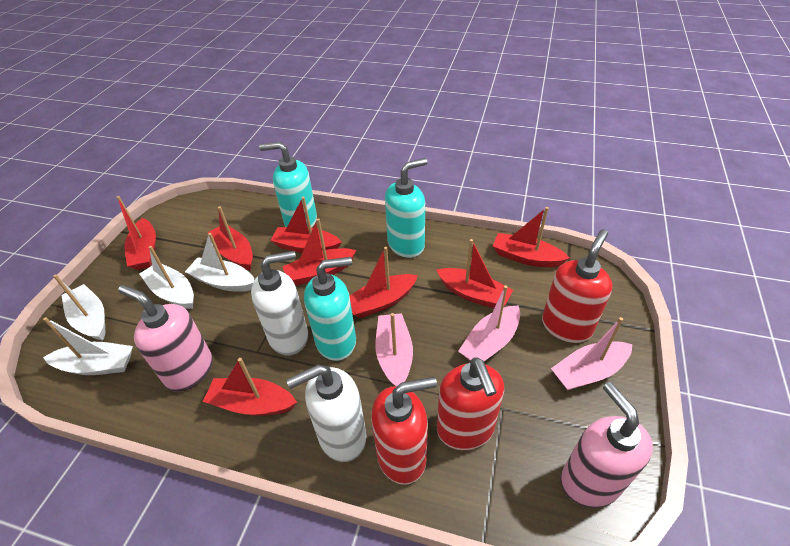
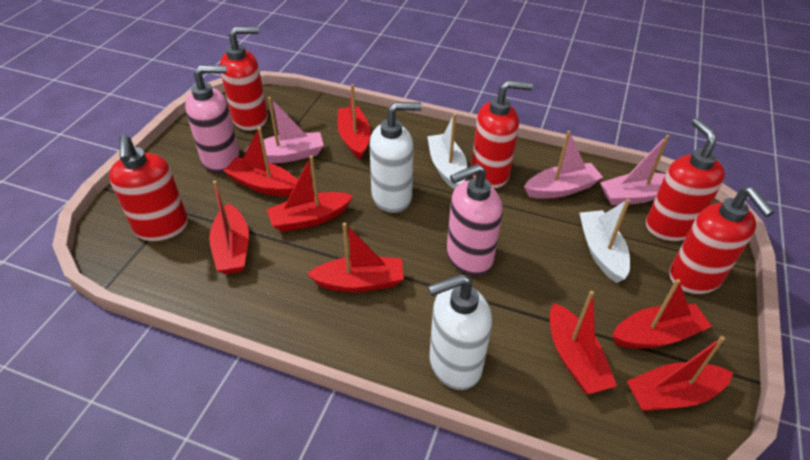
red soap dispenser: [371,377,437,485] [437,357,504,450] [542,229,613,343] = 3 -> [109,135,188,241] [220,26,268,131] [471,80,533,189] [646,118,725,241] [669,187,775,294] = 5
turquoise soap dispenser: [259,142,317,228] [304,257,356,361] [385,158,427,258] = 3 -> none = 0
white boat: [43,317,133,375] [53,274,105,341] [140,246,194,309] [185,233,254,292] = 4 -> [427,113,467,190] [580,199,630,283] = 2

